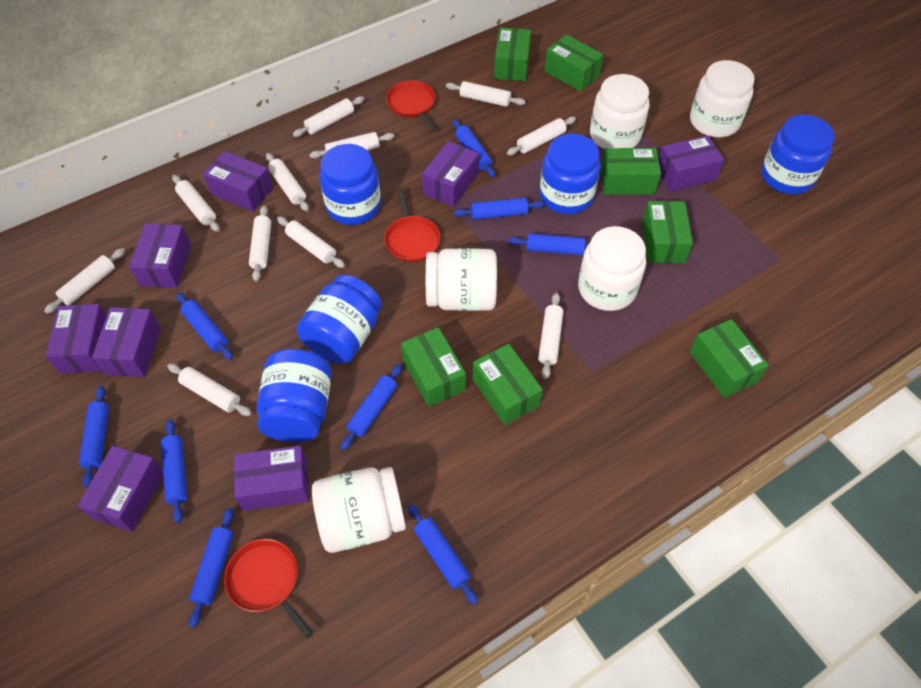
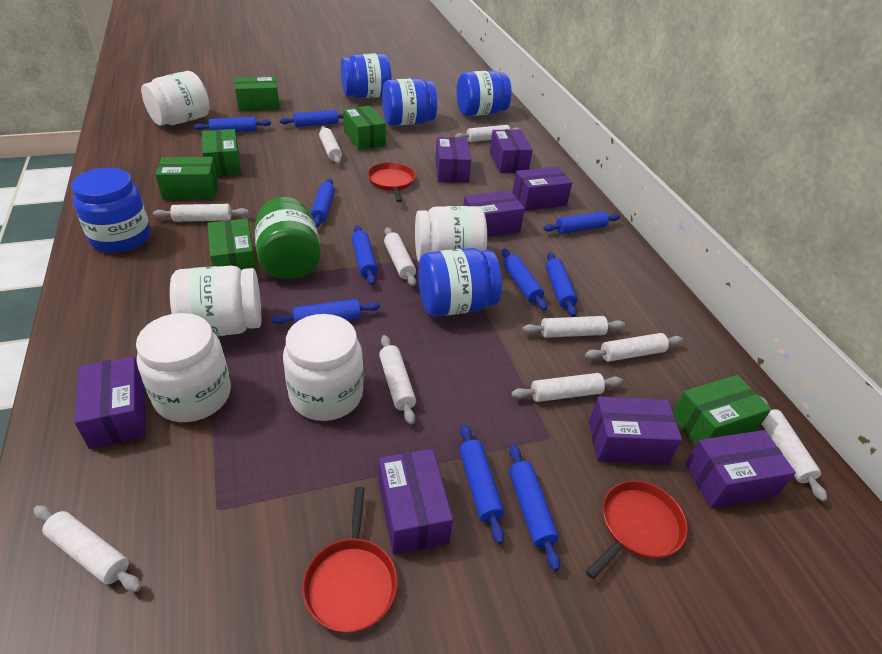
blue rolling pin: [79,386,109,487] [161,419,188,523] [177,293,233,360] [189,507,234,628] [340,364,402,450] [408,504,478,605] [453,119,495,178] [454,197,545,220] [508,233,588,255] = 9 -> [194,116,271,132] [272,299,380,324] [279,110,343,127] [311,179,335,228] [352,225,378,285] [459,424,504,544] [502,249,547,311] [509,445,560,571] [543,211,620,234] [546,252,577,317] = 10
green box: [401,327,466,407] [473,344,543,425] [494,27,531,81] [544,34,604,92] [600,148,661,195] [642,201,693,263] [690,319,769,398] = 7 -> [155,157,218,200] [202,129,241,177] [208,219,257,274] [235,77,280,111] [343,106,386,150] [673,375,771,446] = 6
green jar: none = 0 -> [254,197,321,279] = 1
white rolling pin: [44,248,125,314] [167,364,252,416] [172,175,220,232] [249,205,271,281] [266,153,309,211] [277,217,345,268] [293,96,364,137] [309,132,394,159] [446,81,526,107] [507,117,576,155] [538,293,563,380] = 11 -> [33,505,141,592] [153,204,249,222] [319,126,342,164] [379,335,416,424] [384,227,416,286] [455,125,520,142] [512,373,623,402] [523,316,625,338] [585,333,683,362] [759,396,827,502] = 10

